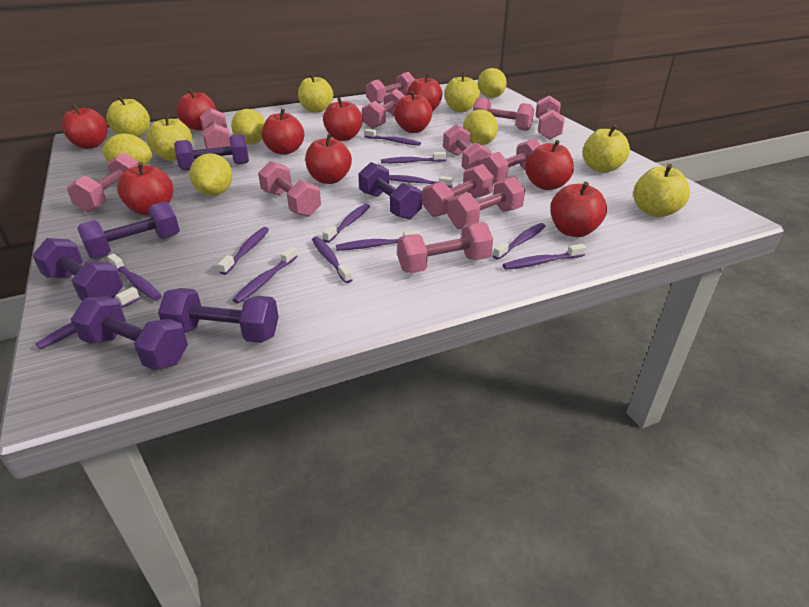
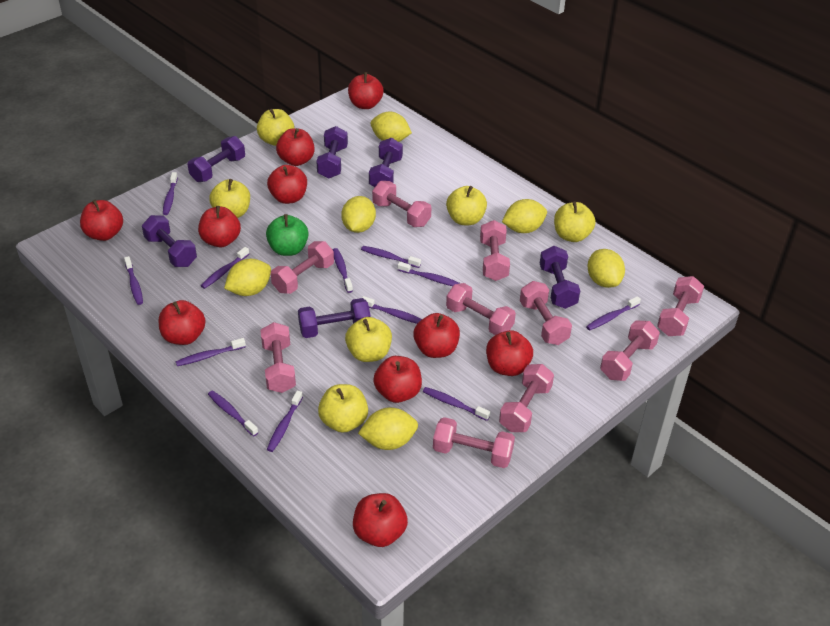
green apple: none = 0 -> [266,214,309,256] = 1
pink dumbbell: [67,153,138,212] [200,108,231,149] [258,161,321,217] [362,89,405,129] [366,72,415,104] [397,222,493,273] [422,164,494,217] [443,124,492,170] [447,176,525,229] [473,97,534,131] [480,139,541,184] [535,95,565,140] = 12 -> [260,322,296,393] [271,241,334,294] [372,181,431,227] [433,417,515,468] [446,283,516,335] [480,220,510,281] [499,364,554,432] [520,281,572,345] [600,320,660,381] [657,276,704,336] = 10
yellow lemon: [102,133,152,165] [190,153,232,196] [231,109,265,145] [463,109,498,145] [478,68,507,98] = 5 -> [224,259,271,296] [341,196,376,233] [358,407,418,450] [370,112,412,142] [502,199,547,233] [588,249,625,288] = 6

